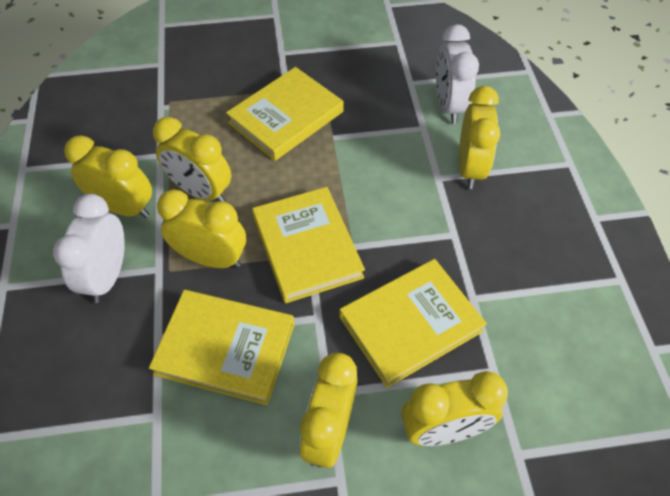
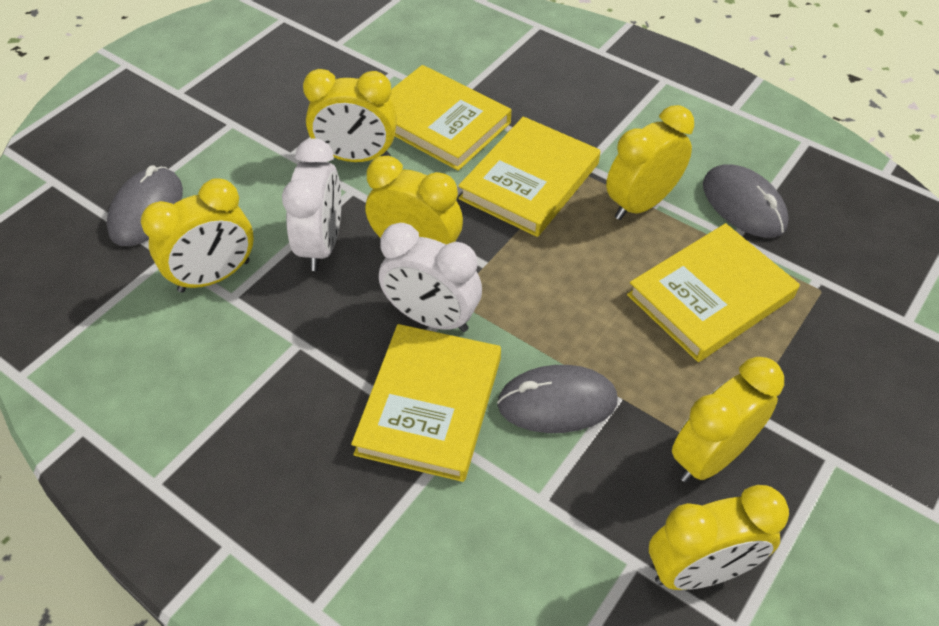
grey mouse: none = 0 -> [106,165,183,246] [497,365,618,433] [703,164,789,238] = 3

